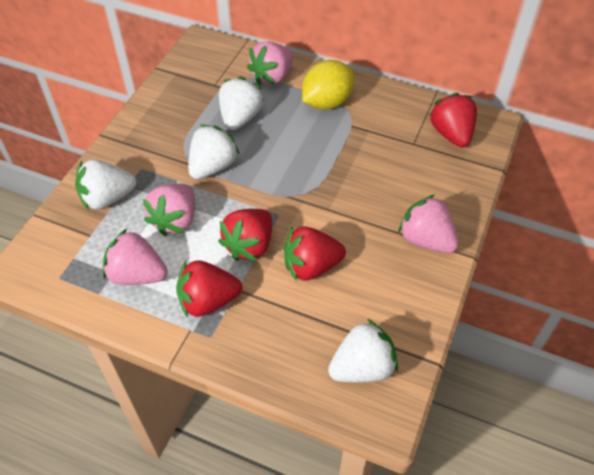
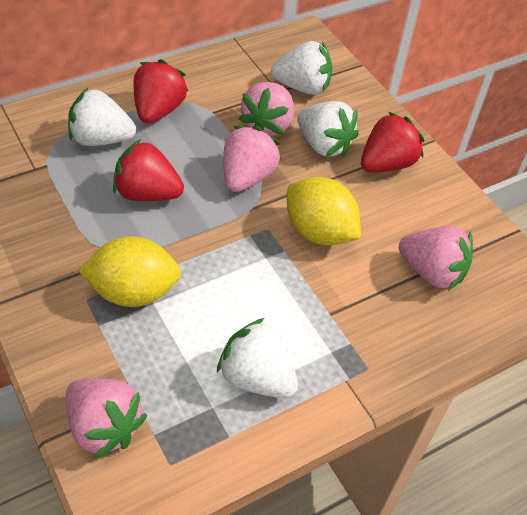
red strawberry: [176,260,242,318] [218,209,272,261] [284,226,346,281] [429,93,477,148] = 4 -> [113,139,184,201] [134,59,188,123] [361,112,424,172] = 3
yellow lemon: [302,60,354,110] = 1 -> [78,236,181,307] [287,177,361,245] = 2

